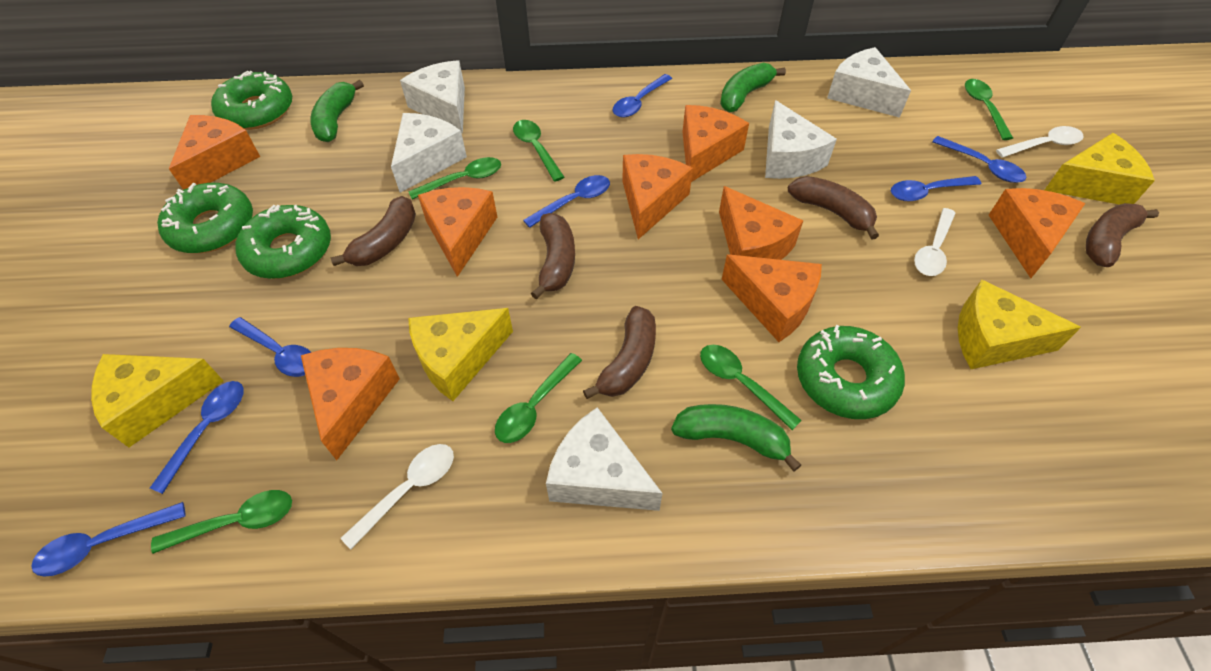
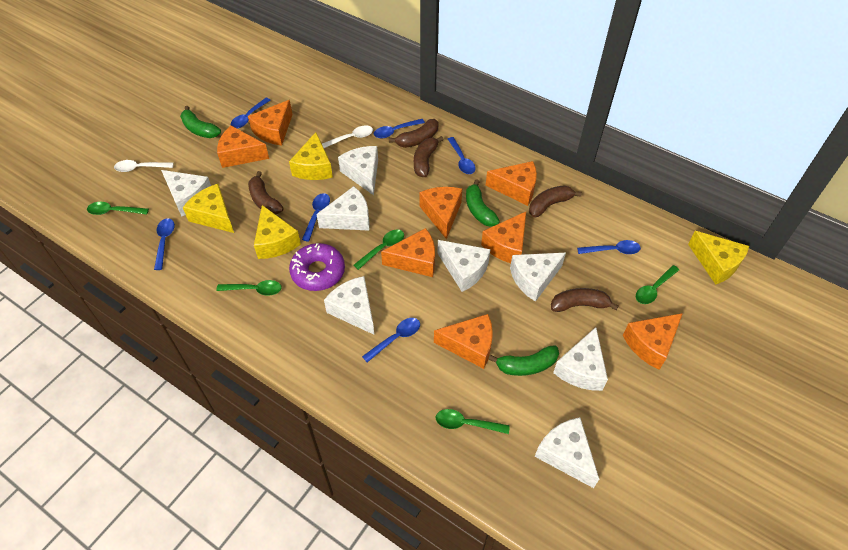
green donut: [157,183,253,253] [211,71,292,130] [236,205,331,279] [797,325,905,419] = 4 -> none = 0
green spoon: [151,490,292,554] [408,157,501,200] [495,353,582,443] [513,120,564,181] [700,345,802,430] [965,79,1013,140] = 6 -> [87,202,149,215] [217,280,282,296] [354,229,404,270] [436,409,510,434] [636,265,679,304] = 5
purple donut: none = 0 -> [289,243,345,291] = 1
white cheese: [391,113,467,193] [400,60,465,133] [546,407,662,511] [765,100,837,179] [827,47,911,118] = 5 -> [161,170,211,216] [316,186,370,231] [324,276,374,335] [338,146,378,195] [437,240,490,292] [510,253,566,302] [535,417,599,488] [553,327,608,391] = 8
white spoon: [341,444,454,550] [914,208,956,276] [996,126,1083,158] = 3 -> [114,160,174,172] [322,126,373,148] = 2

